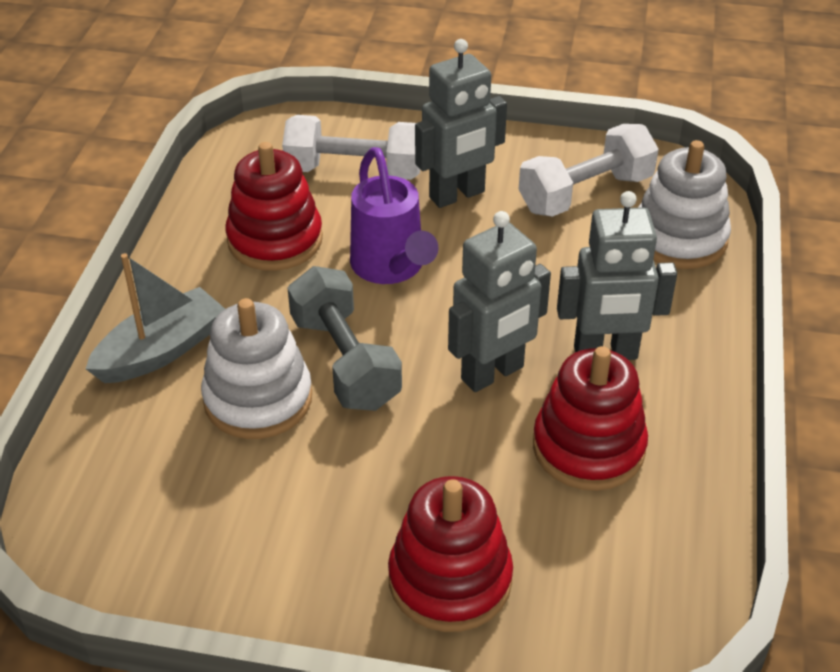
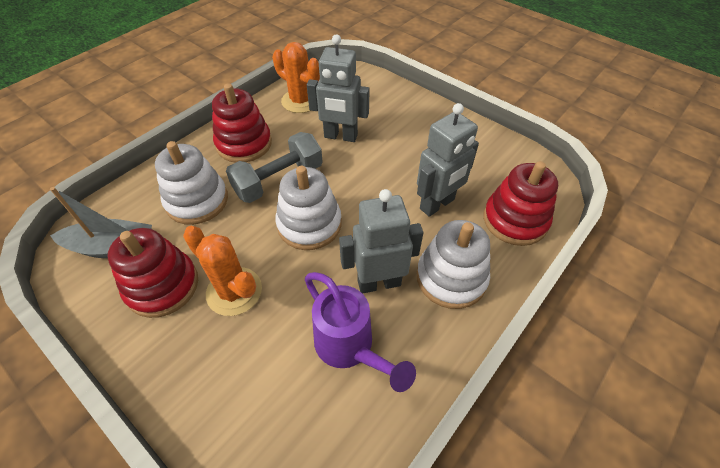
orange cactus: none = 0 -> [183,226,262,316] [272,42,320,113] = 2
white dumbbell: [282,115,420,180] [519,124,659,217] = 2 -> none = 0
white stacking toy: [201,298,312,439] [638,140,731,269] = 2 -> [155,141,228,225] [275,166,342,250] [416,220,490,309] = 3

